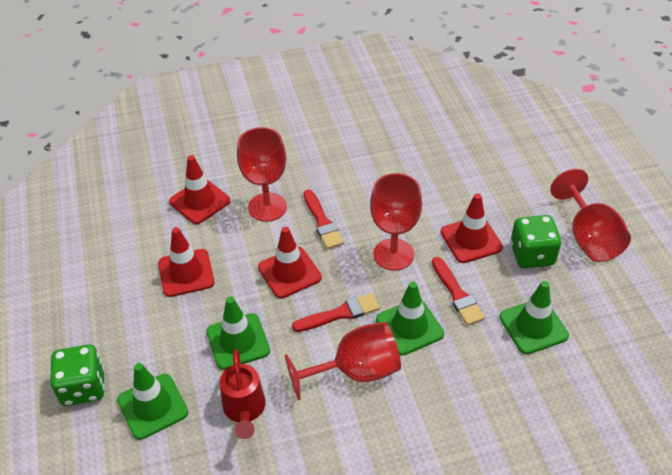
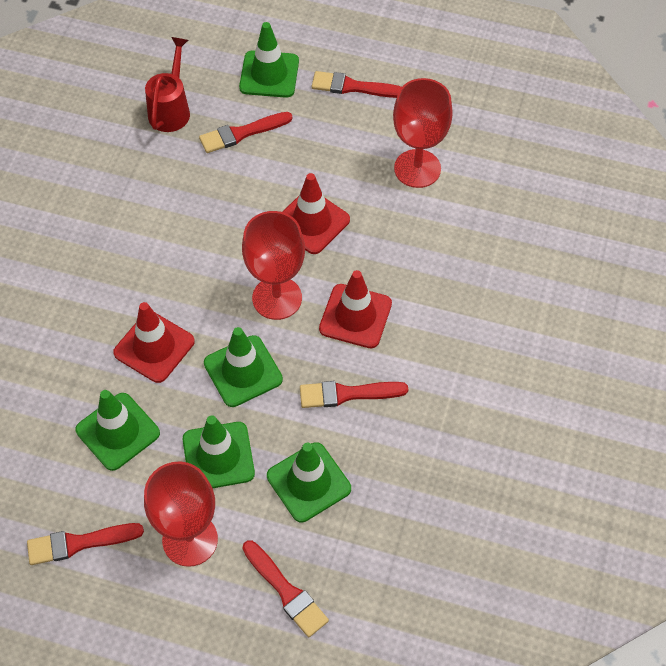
green dice: [50,345,105,406] [510,215,561,268] = 2 -> none = 0
green traffic cone: [117,363,188,440] [206,296,270,370] [376,281,444,355] [499,281,569,354] = 4 -> [76,390,160,471] [183,415,255,488] [204,327,283,407] [239,22,299,98] [267,442,351,522] = 5
red brush: [292,293,380,332] [303,190,344,249] [432,257,485,326] = 3 -> [27,523,144,565] [199,112,292,153] [243,540,329,637] [300,381,408,408] [312,71,401,98] = 5
red goblet: [237,127,287,222] [285,322,401,400] [370,173,422,271] [550,169,631,262] = 4 -> [144,461,218,567] [242,211,305,320] [393,78,453,188] = 3
red traffic cone: [158,227,215,297] [169,155,231,224] [258,227,322,298] [441,193,503,263] = 4 -> [113,302,195,383] [282,173,350,254] [319,270,392,348] = 3

